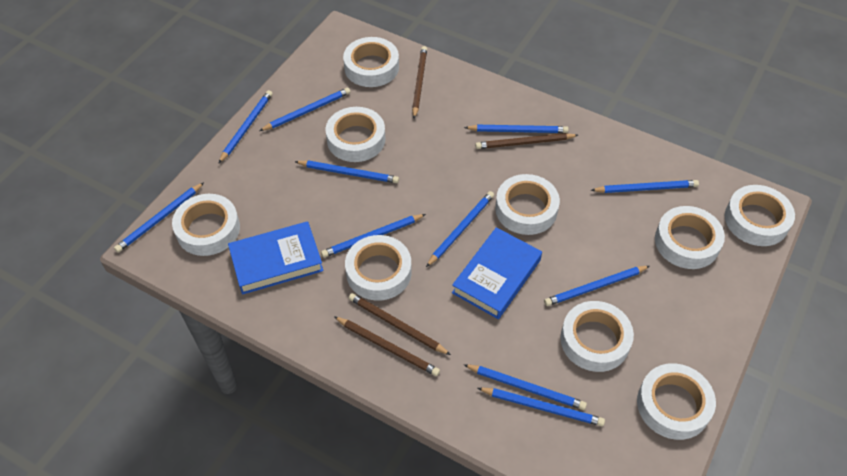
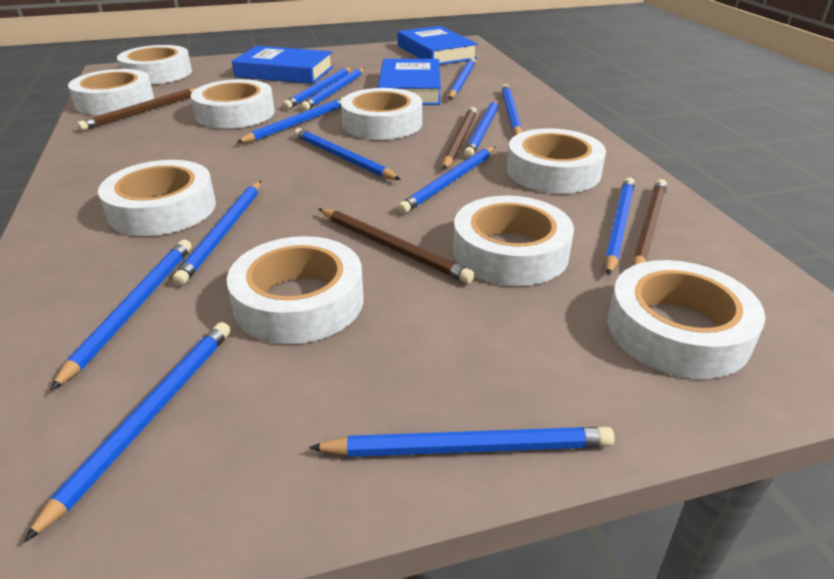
blue book: [228,221,323,295] [452,227,542,319] = 2 -> [232,46,333,84] [378,59,441,105] [398,26,478,65] = 3
blue pencil: [114,182,204,253] [218,90,273,164] [260,88,350,131] [295,160,399,183] [321,214,426,258] [426,191,494,267] [463,364,587,410] [464,125,568,133] [478,388,605,426] [544,266,650,306] [591,180,699,193] = 11 -> [24,322,230,543] [50,240,192,391] [172,181,261,286] [236,97,344,143] [282,67,352,109] [294,128,401,180] [300,68,365,111] [309,427,615,457] [397,147,495,214] [449,58,476,99] [464,100,498,158] [501,84,522,135] [604,177,635,276] = 13

